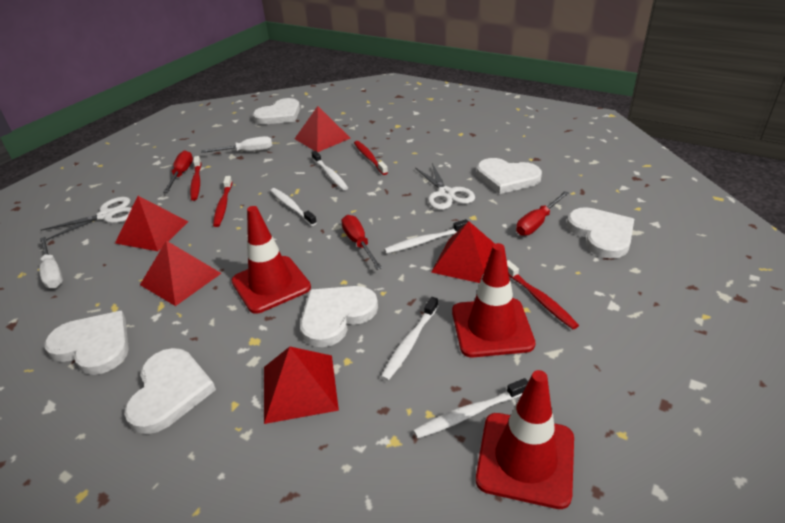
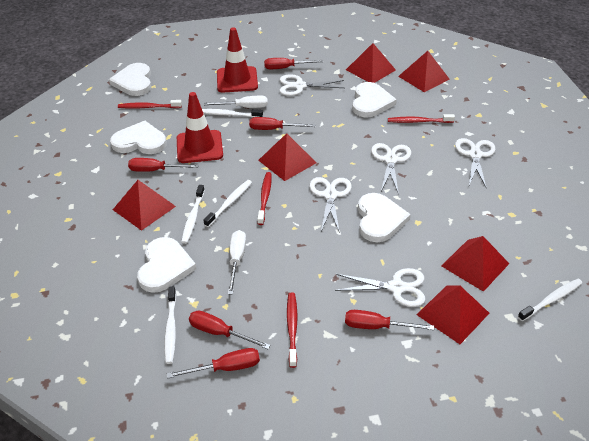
red pyramid: [115,196,188,251] [140,241,222,306] [264,347,339,424] [295,106,351,152] [431,221,495,283] = 5 -> [113,180,176,231] [258,133,316,181] [346,43,396,83] [398,51,449,92] [417,285,489,344] [442,236,510,292] = 6
red screwdriver: [163,150,193,193] [341,215,382,270] [516,191,569,236] = 3 -> [128,158,199,172] [167,348,260,379] [189,310,271,349] [249,117,316,130] [264,58,323,69] [345,310,434,330] = 6
red traffic cone: [232,206,311,314] [452,243,535,357] [476,370,574,509] = 3 -> [177,92,223,163] [217,27,258,93] = 2
white heart: [44,311,129,375] [124,348,216,434] [253,98,300,124] [300,286,378,347] [477,158,542,194] [567,207,634,259] = 6 -> [109,63,151,96] [110,121,167,154] [137,237,197,293] [352,82,397,117] [358,193,411,242] = 5
white scissors: [41,197,132,240] [416,163,475,210] = 2 -> [280,74,344,96] [309,177,352,233] [335,268,425,307] [371,143,411,195] [455,138,496,189] = 5

